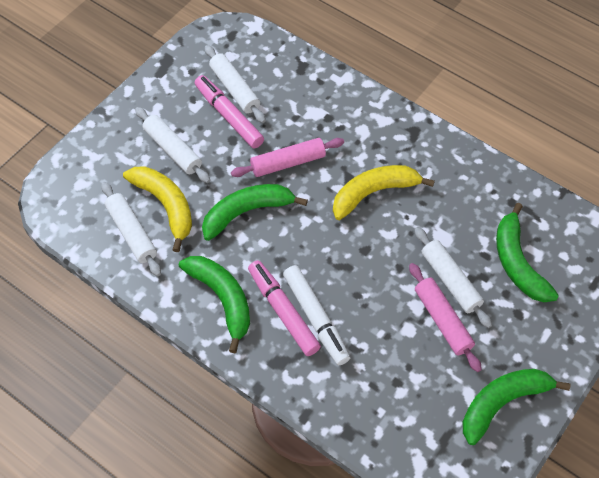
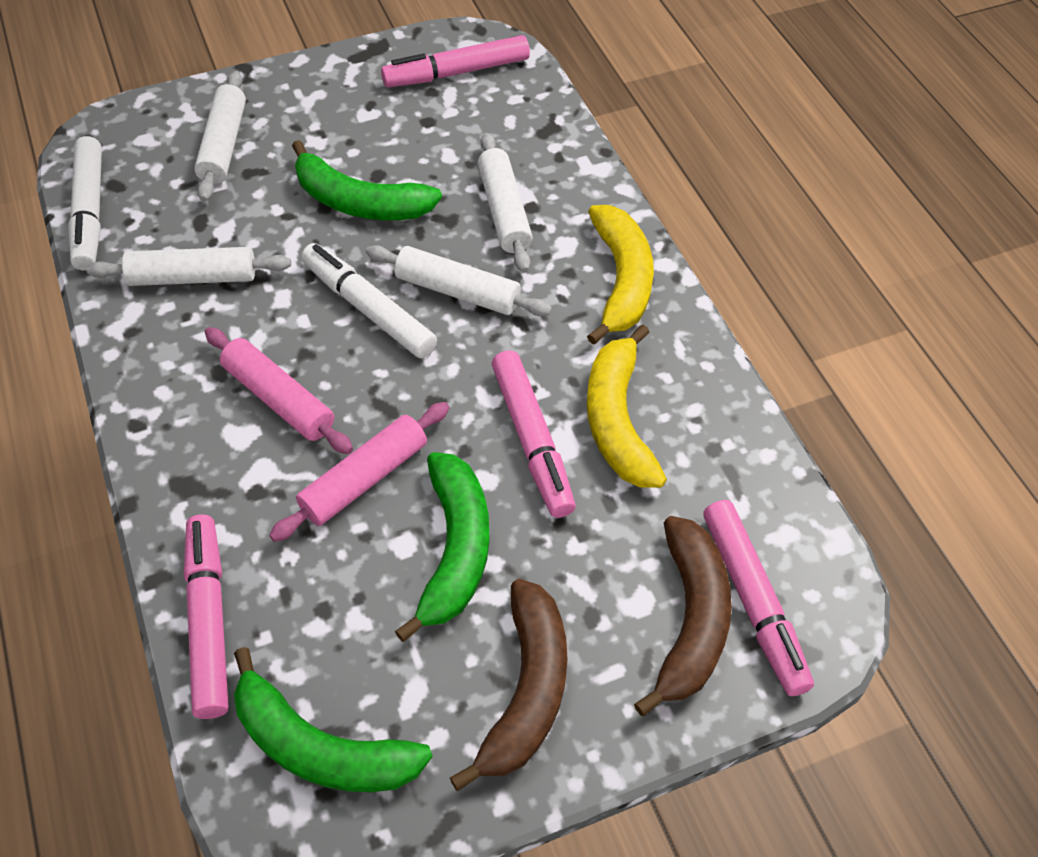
brown banana: none = 0 -> [450,579,568,791] [634,516,732,716] = 2
green banana: [179,256,250,353] [202,184,308,241] [463,369,571,445] [496,203,559,302] = 4 -> [234,647,433,792] [292,140,442,220] [395,452,489,642] = 3
pink marker: [195,75,264,148] [248,260,321,356] = 2 -> [184,514,228,719] [381,35,530,87] [492,350,576,518] [703,500,814,696] = 4
white marker: [283,265,350,365] = 1 -> [68,136,102,270] [301,243,437,358] = 2

